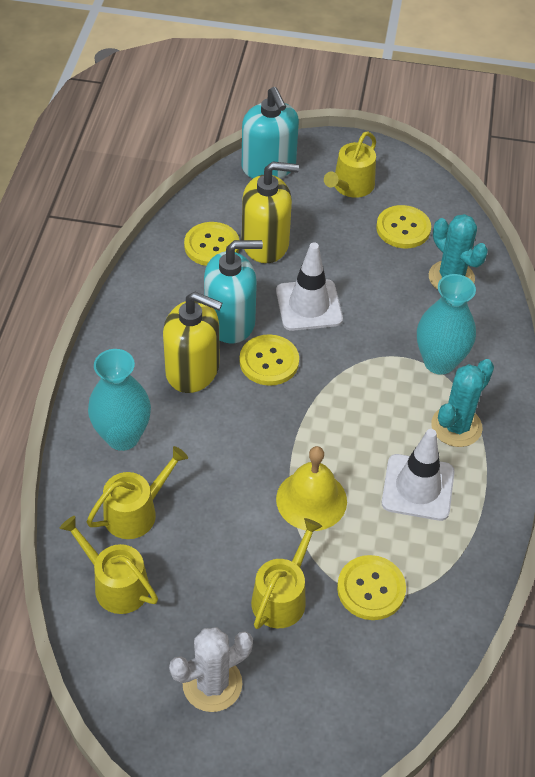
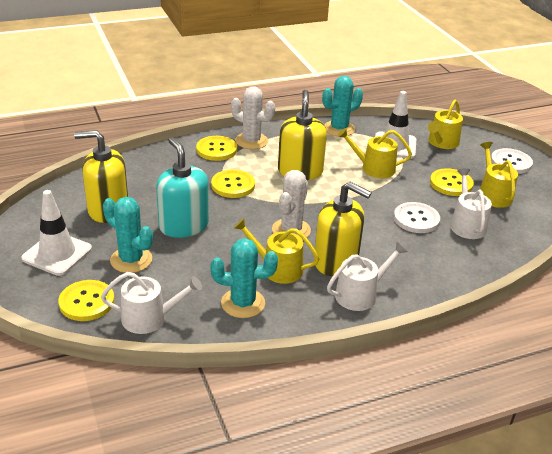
turquoise cactus: [429,214,488,290] [431,359,494,447] = 2 -> [103,197,153,273] [211,238,278,318] [322,76,363,136] = 3
turquoise soap dispenser: [204,240,263,343] [242,87,299,178] = 2 -> [156,137,209,238] = 1
turquoise vase: [88,349,151,451] [417,274,476,375] = 2 -> none = 0
white button: none = 0 -> [394,202,440,233] [491,148,533,174] = 2
white cactus: [169,627,253,712] = 1 -> [231,86,275,149] [272,170,311,240] = 2
white watering can: none = 0 -> [101,272,202,334] [327,242,407,311] [450,168,492,239] = 3
yellow bell: [276,446,347,531] = 1 -> none = 0
yellow soap dispenser: [163,292,222,393] [242,161,299,263] = 2 -> [74,130,128,223] [278,90,327,180] [314,182,372,276] = 3

